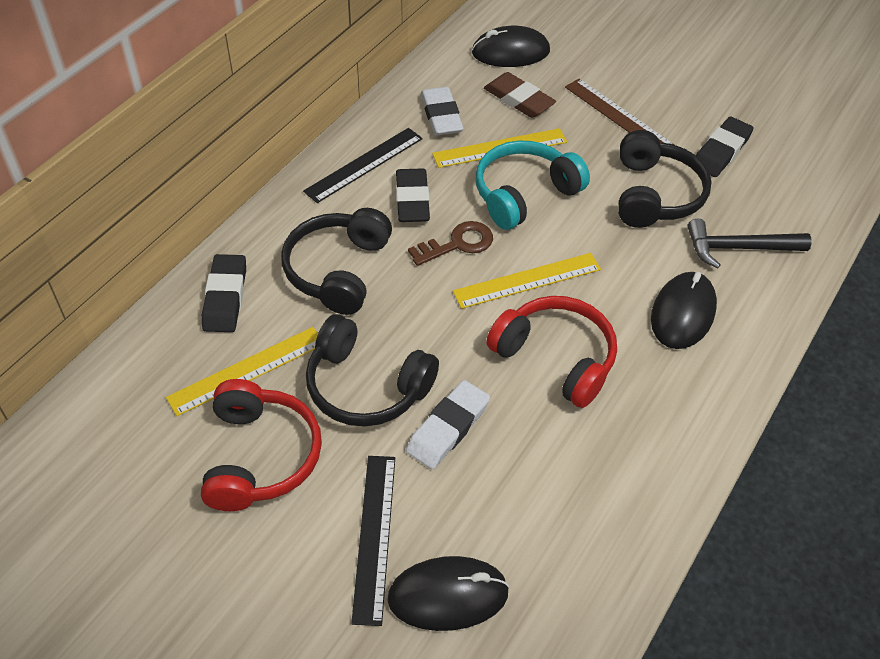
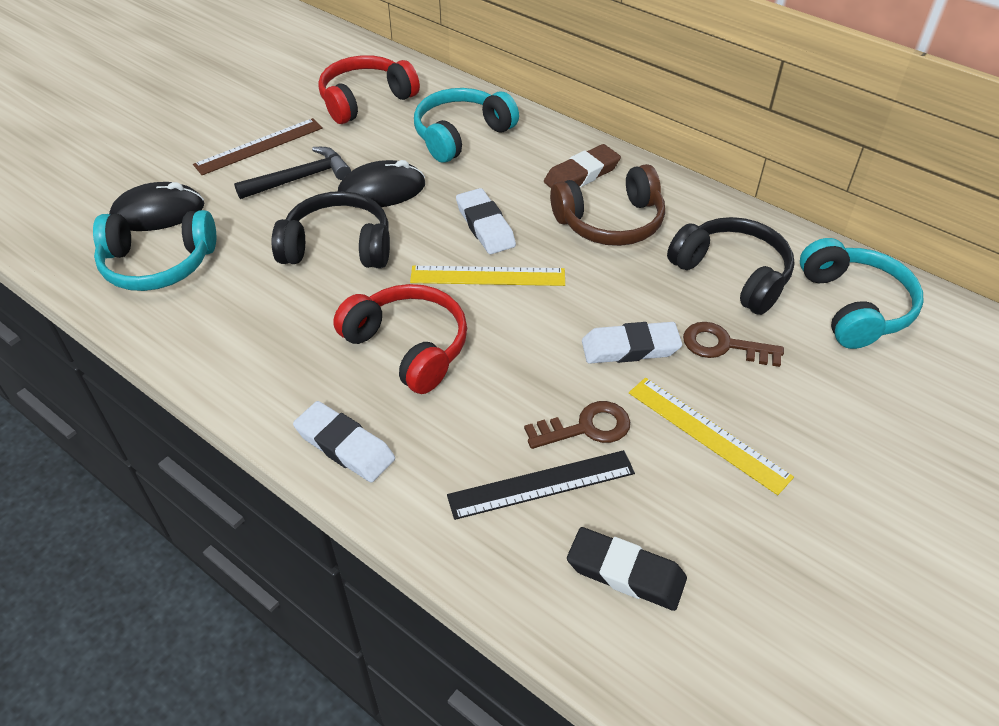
black eraser: [202,254,246,332] [396,168,430,222] [696,117,754,177] = 3 -> [567,527,687,611] = 1
black headphones: [281,208,392,315] [306,314,439,426] [618,130,712,228] = 3 -> [272,191,390,268] [667,217,795,315] = 2
black mouse: [387,556,509,631] [472,26,550,67] [651,272,717,349] = 3 -> [109,182,205,231] [338,160,425,208] = 2
black ruler: [303,128,423,203] [351,456,395,626] = 2 -> [447,450,635,520] = 1
brown headphones: none = 0 -> [550,164,665,246] = 1
brown key: [408,221,493,266] = 1 -> [524,401,630,449] [683,322,784,367] = 2
turquoise headphones: [476,141,590,230] = 1 -> [93,210,216,291] [414,88,519,163] [800,238,924,349] = 3
white eraser: [406,380,490,469] [421,87,464,136] = 2 -> [293,401,395,482] [456,188,516,254] [582,322,682,364] = 3
yellow ruler: [166,327,318,416] [432,128,567,168] [453,253,601,309] = 3 -> [410,266,565,286] [629,378,794,495] = 2

